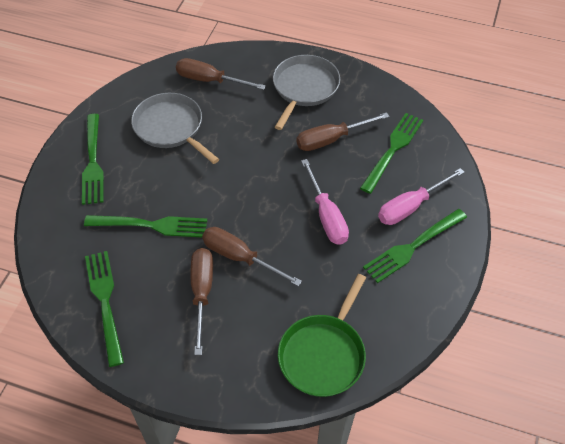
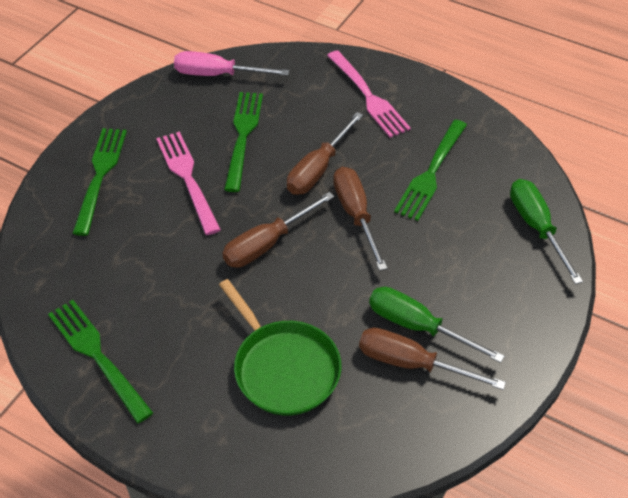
green fork: [82,114,104,205] [84,215,207,237] [85,251,124,367] [360,113,423,194] [363,209,467,283] = 5 -> [48,300,153,423] [73,128,127,236] [224,92,263,192] [394,119,467,221] = 4
green screwdriver: none = 0 -> [369,287,505,363] [510,179,583,284] = 2
grey pan: [131,93,219,164] [273,55,340,130] = 2 -> none = 0
pink fork: none = 0 -> [156,132,221,235] [327,50,411,138] = 2
pink screwdriver: [301,159,349,245] [378,168,465,225] = 2 -> [174,51,289,76] = 1

